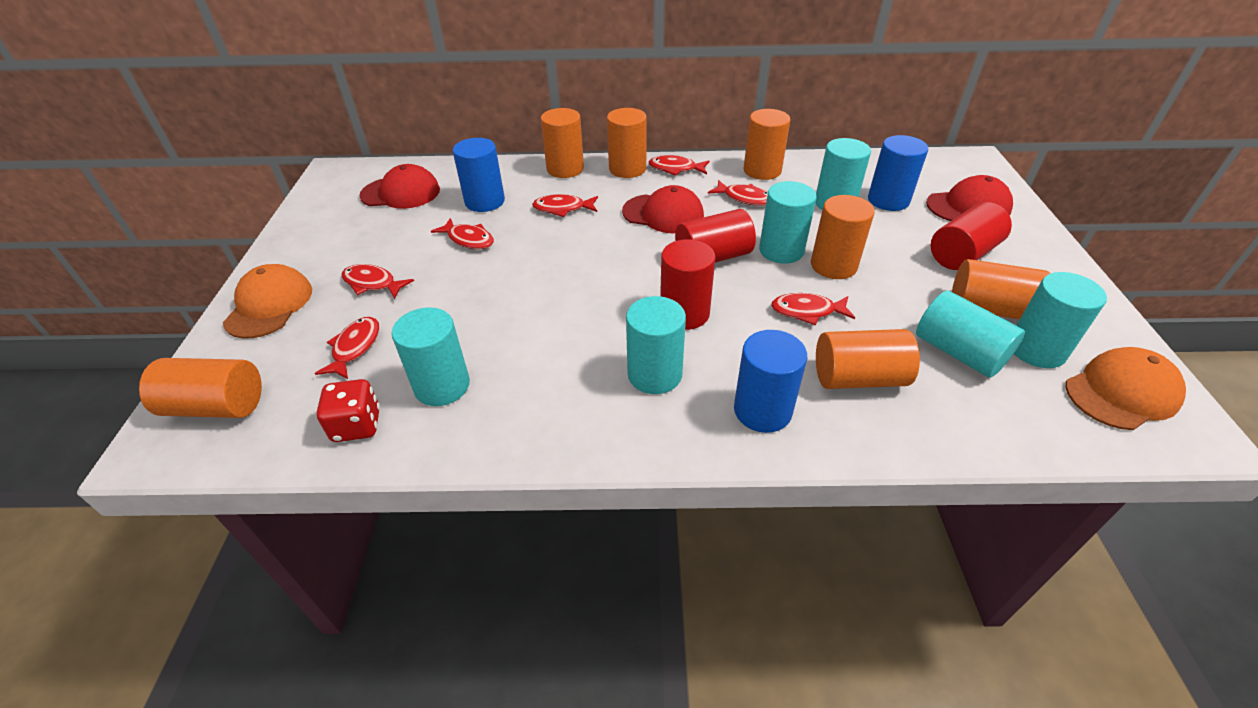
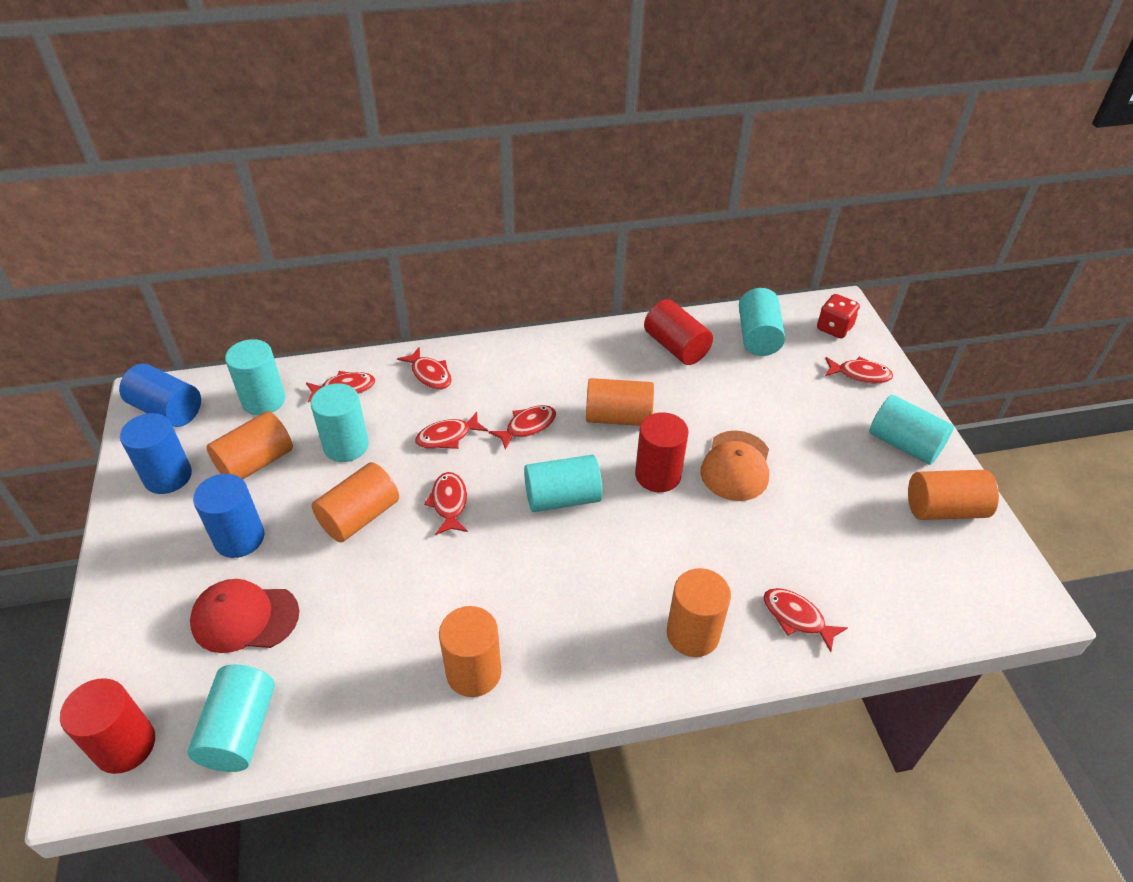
orange cap: [223,264,312,339] [1066,347,1186,430] = 2 -> [700,431,769,501] = 1
orange cylinder: [139,358,262,418] [541,108,584,178] [607,108,647,178] [744,109,790,180] [811,195,875,279] [816,329,920,389] [952,259,1051,320] = 7 -> [206,411,293,479] [312,462,399,542] [439,606,501,697] [586,378,654,426] [667,568,731,657] [908,470,999,520] = 6
red cap: [359,164,440,209] [622,185,704,233] [926,175,1013,221] = 3 -> [190,579,299,653] = 1

